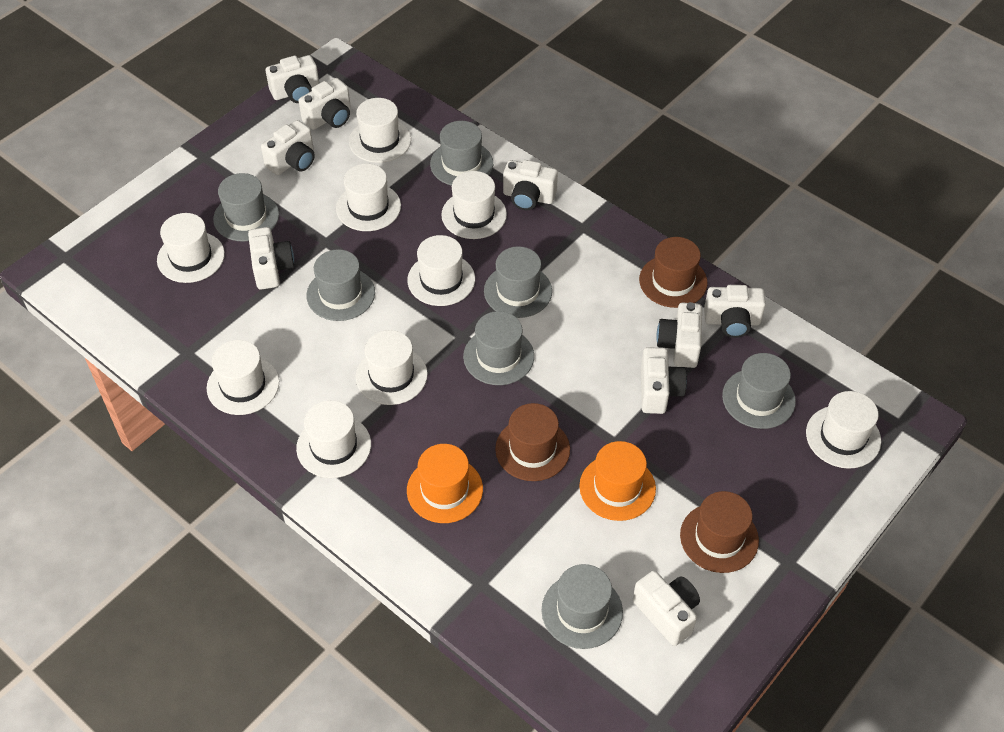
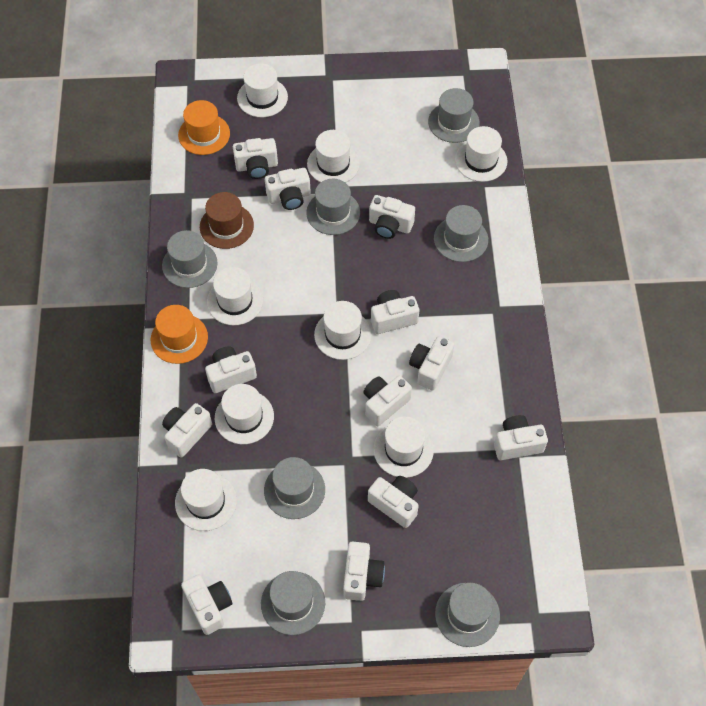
brown hat: [495,403,570,481] [639,237,708,308] [680,491,759,573] = 3 -> [200,192,254,249] = 1
white camera: [248,227,294,290] [261,120,315,175] [266,55,319,103] [299,78,351,130] [503,160,558,210] [633,571,700,646] [641,347,687,414] [656,302,702,368] [704,285,766,338] = 9 -> [162,403,212,458] [181,575,232,635] [205,346,257,393] [233,138,278,179] [265,168,311,210] [343,541,385,601] [363,376,412,426] [368,476,419,528] [369,195,415,239] [371,290,419,334] [409,336,454,391] [494,415,548,460] = 12
white hat: [157,213,225,283] [207,340,279,415] [296,400,371,478] [336,163,401,231] [349,98,411,163] [356,330,428,405] [407,235,475,306] [441,171,507,239] [806,391,881,469] = 9 -> [175,469,237,531] [207,267,263,325] [215,384,274,444] [237,63,288,117] [307,130,360,183] [314,301,372,360] [374,416,434,478] [455,126,507,182] = 8

